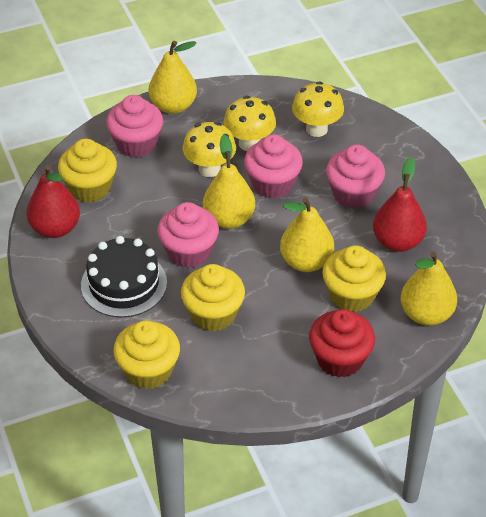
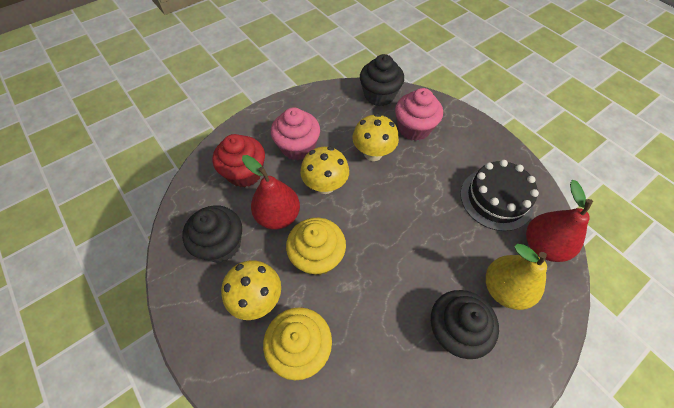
black cupcake: none = 0 -> [182,205,242,263] [360,54,404,106] [431,290,499,359] = 3
pink cupcake: [106,95,163,157] [157,202,219,268] [244,135,303,198] [326,145,385,208] = 4 -> [271,107,320,160] [395,88,443,141] = 2
yellow cupcake: [58,139,117,202] [113,320,180,389] [181,264,245,331] [322,245,386,312] = 4 -> [263,307,332,380] [286,218,346,276] = 2
yellow pear: [148,41,197,114] [203,134,255,229] [280,198,334,272] [400,251,457,326] = 4 -> [486,244,547,310] = 1

